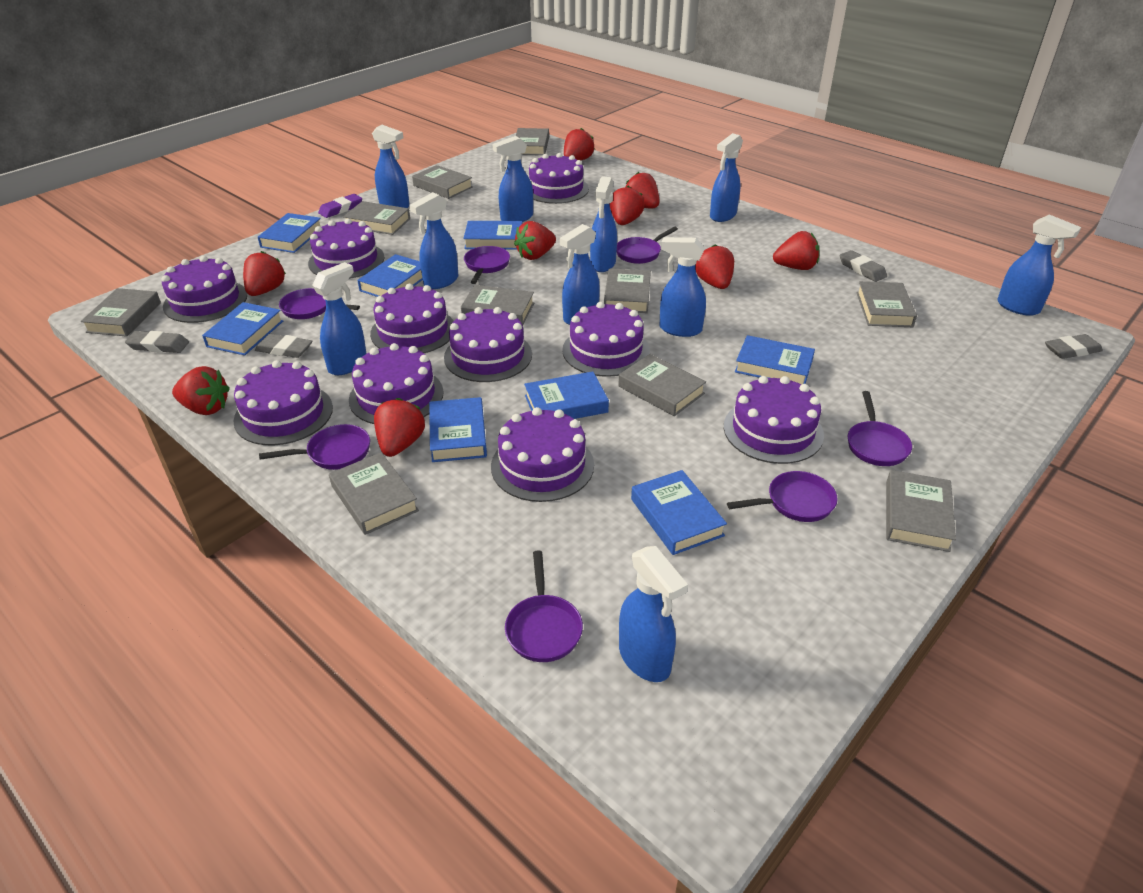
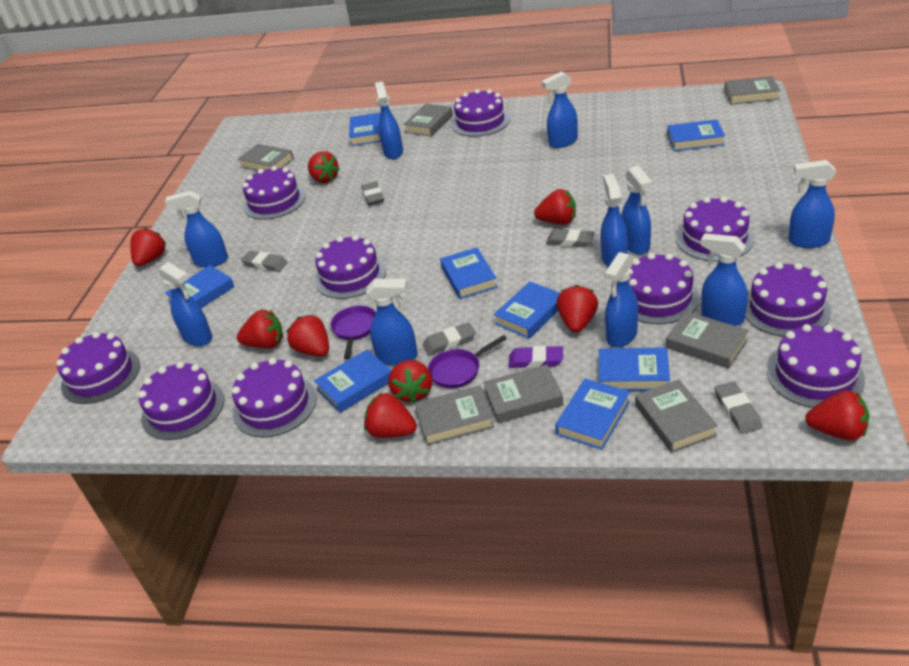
grey book: [81,288,161,337] [329,452,419,535] [343,201,410,235] [412,165,473,199] [461,285,534,326] [516,128,549,155] [604,268,651,313] [618,354,706,416] [856,281,917,327] [886,470,956,552] = 10 -> [238,144,294,171] [403,104,453,136] [415,385,494,445] [483,364,564,423] [635,379,718,453] [666,311,749,369] [724,76,780,105] = 7
grey eraser: [125,331,189,353] [255,334,312,358] [840,250,887,282] [1045,334,1103,359] = 4 -> [241,251,288,272] [362,182,384,205] [423,322,476,356] [546,229,595,247] [714,381,762,434] = 5
purple pan: [259,424,370,470] [279,288,360,319] [464,246,510,284] [505,551,583,662] [617,227,678,264] [727,471,838,522] [848,391,912,466] = 7 -> [330,306,376,359] [428,335,507,388] = 2

